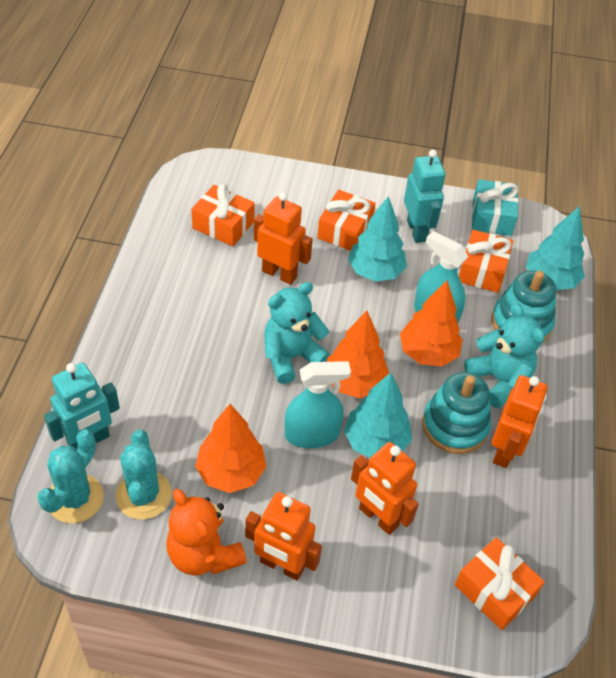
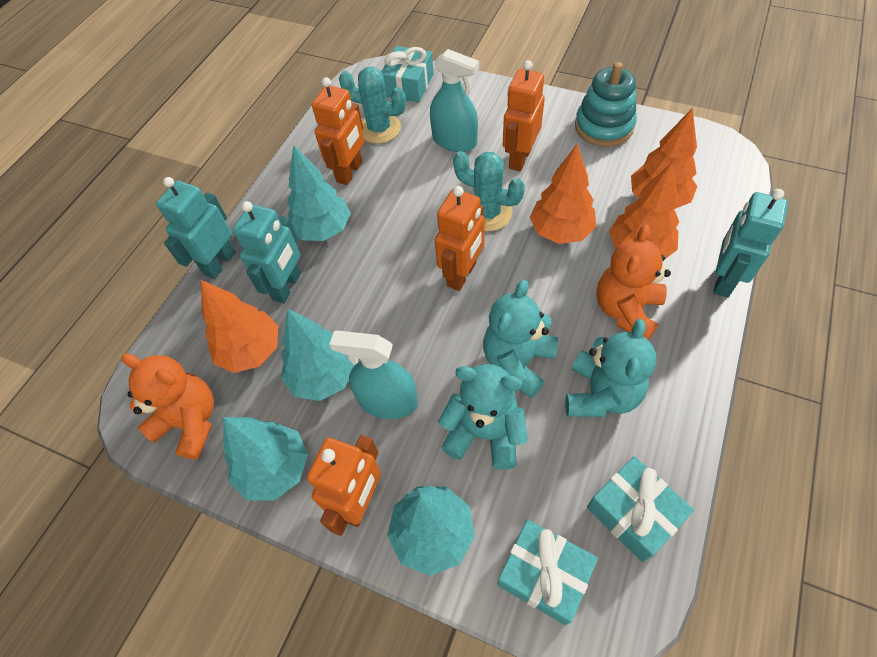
orange gift: [191,184,255,246] [317,190,376,251] [455,538,545,630] [459,230,513,293] = 4 -> none = 0
orange teddy bear: [166,489,247,576] = 1 -> [121,354,214,460] [597,224,671,341] = 2
orange tree: [195,404,266,493] [327,311,389,398] [400,280,463,366] = 3 -> [201,280,278,373] [530,144,596,244] [609,163,679,259] [631,108,697,209] = 4
turquoise gift: [472,179,519,236] = 1 -> [381,46,434,103] [497,520,598,625] [587,456,694,562] = 3
turquoise robot: [44,363,120,450] [404,149,446,243] = 2 -> [156,177,236,279] [233,201,301,303] [713,189,788,297] = 3
turquoise stacking toy: [422,372,491,454] [492,271,556,341] = 2 -> [575,62,637,147] = 1
turquoise teddy bear: [264,282,330,384] [464,303,545,408] = 2 -> [438,364,528,469] [483,280,558,398] [565,319,656,417] = 3
turquoise tree: [344,372,412,458] [348,196,407,282] [526,206,585,290] = 3 -> [223,417,308,501] [281,309,355,401] [287,145,351,241] [387,485,475,576] = 4

